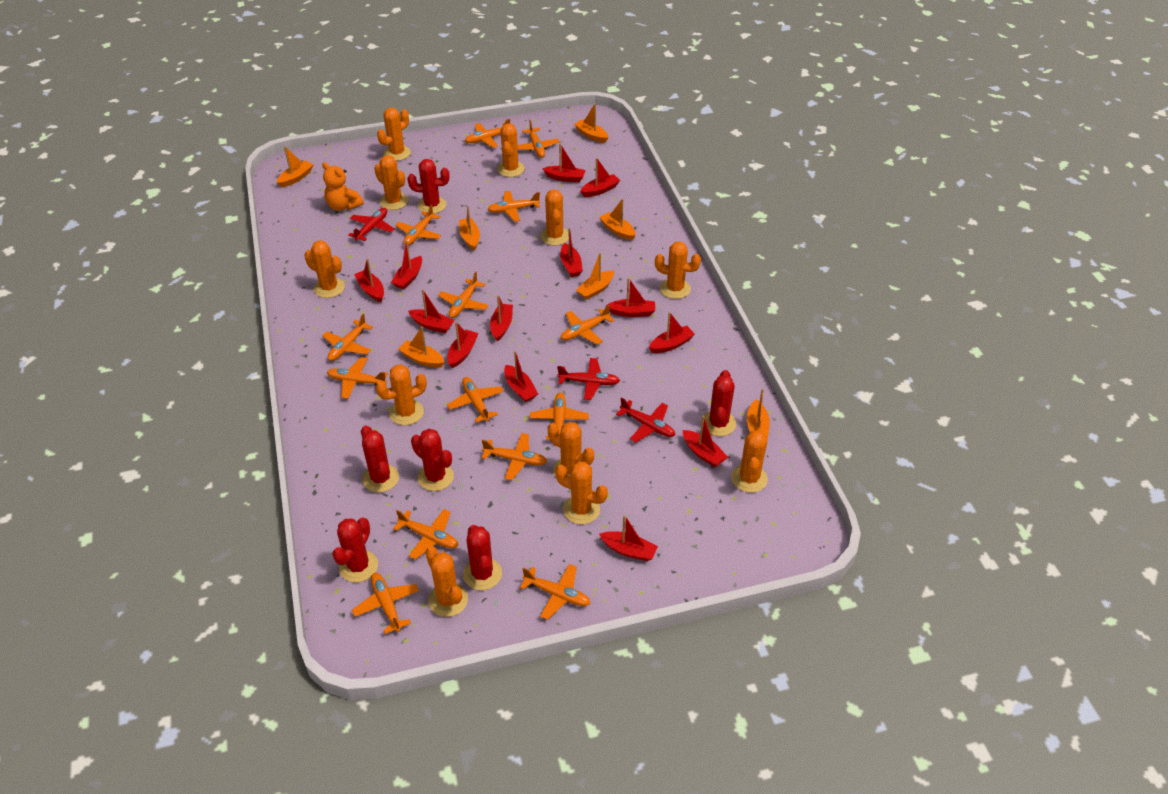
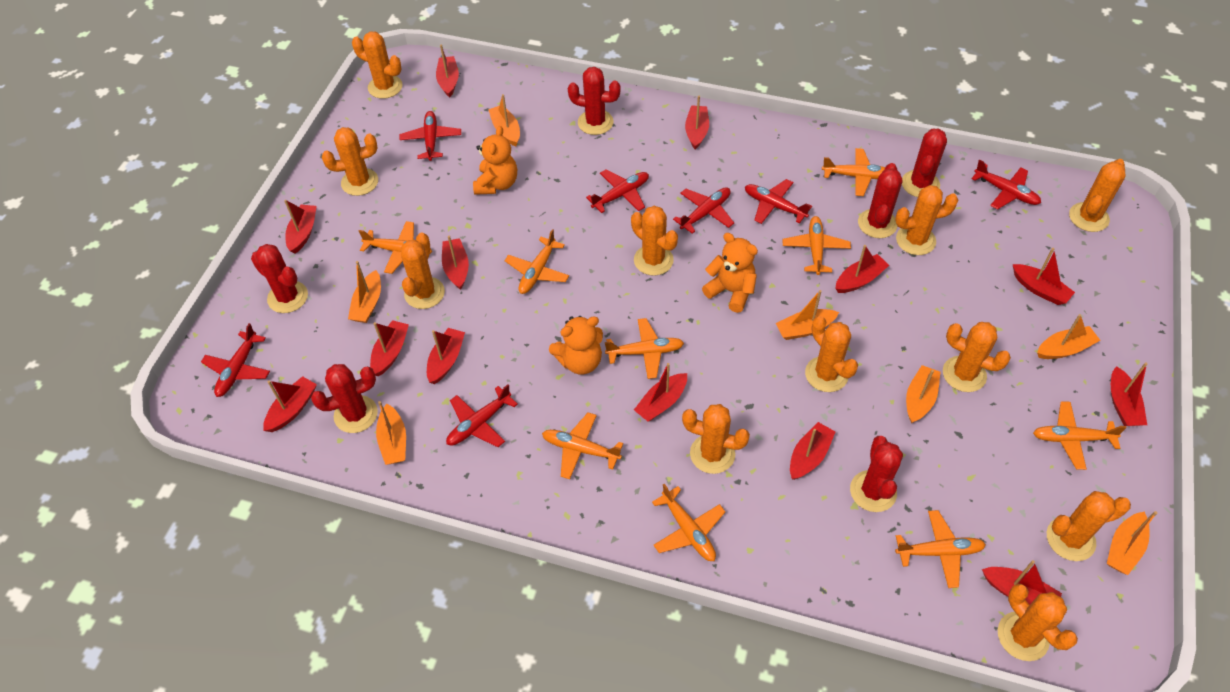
orange plane: [322,313,373,361] [327,357,388,399] [352,573,419,634] [393,509,458,560] [395,204,442,246] [438,272,489,318] [447,377,504,422] [465,119,510,148] [482,433,547,480] [488,191,540,222] [518,120,559,158] [520,564,591,620] [530,393,589,440] [561,305,614,345] = 14 -> [359,221,432,274] [505,229,569,294] [542,412,623,479] [605,318,684,379] [652,484,725,561] [783,216,851,275] [822,148,885,196] [895,510,986,588] [1033,401,1127,470] = 9
orange teddy bear: [322,162,364,211] = 1 -> [473,126,517,195] [549,316,603,374] [702,233,758,313] = 3
red plane: [348,208,395,241] [557,358,620,400] [616,397,675,442] = 3 -> [201,323,270,397] [399,111,461,161] [446,384,518,447] [586,169,649,213] [673,188,734,234] [745,179,812,224] [971,159,1041,210] = 7

